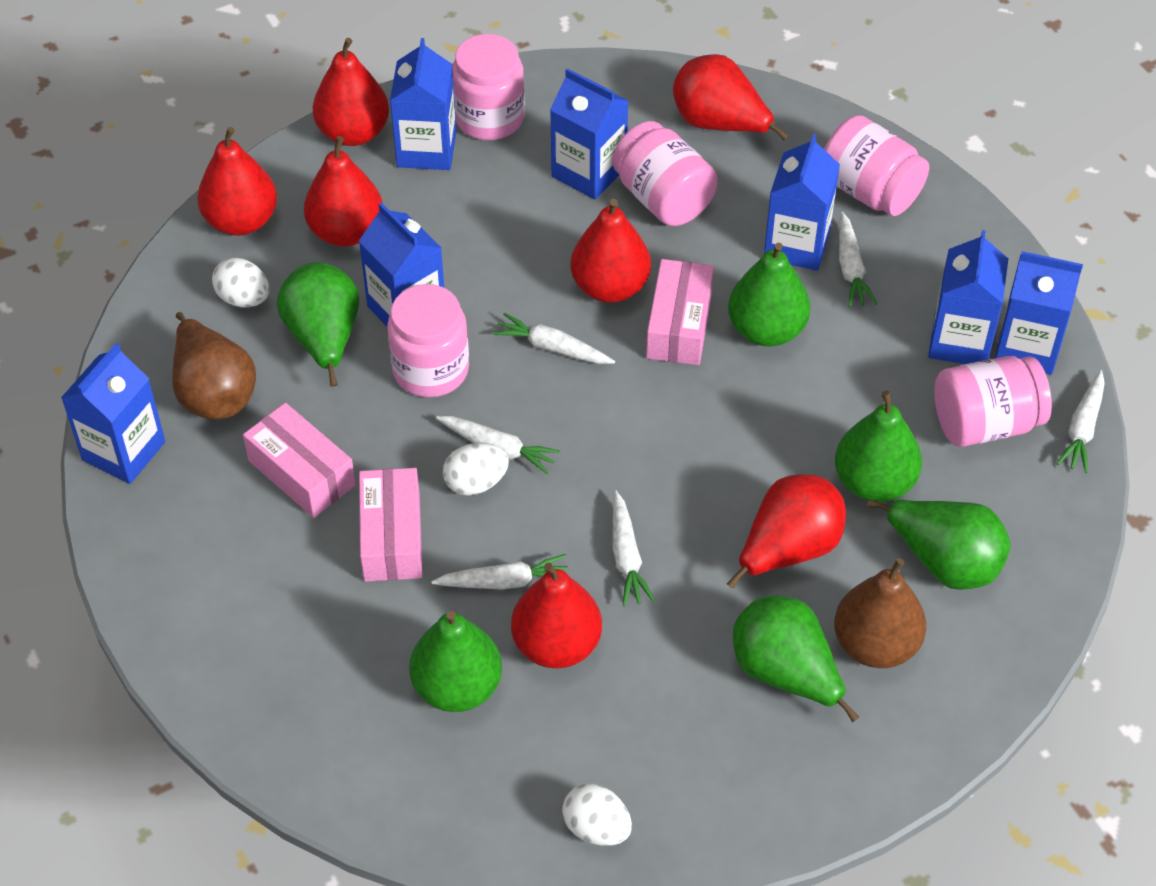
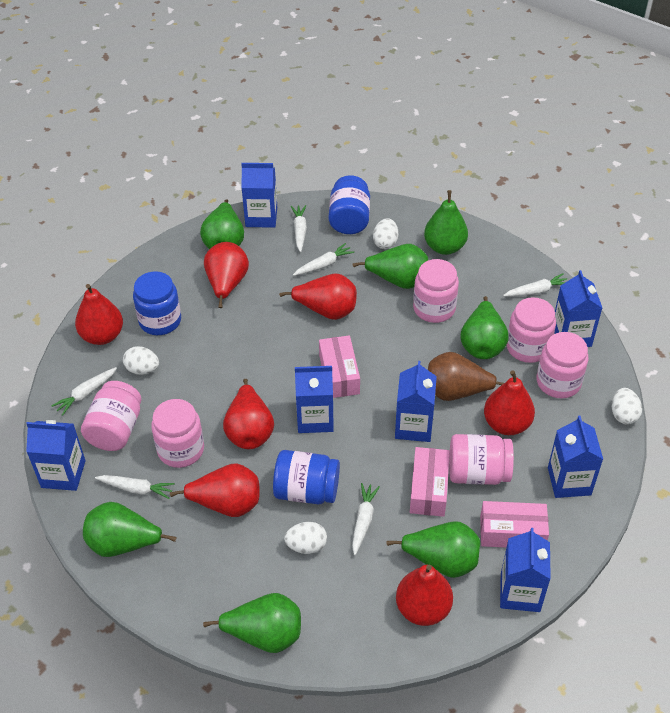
blue jar: none = 0 -> [133,271,181,335] [273,450,340,504] [329,175,370,234] = 3
brown pear: [172,312,256,420] [834,558,926,668] = 2 -> [428,352,504,401] = 1
green pear: [277,262,359,387] [409,611,502,712] [728,243,811,346] [733,595,859,722] [835,390,922,502] [867,500,1011,590] = 6 -> [83,502,177,557] [200,199,244,249] [203,593,301,653] [353,244,428,289] [386,521,480,578] [424,190,468,255] [460,296,508,359] = 7
pink jar: [387,284,469,397] [452,34,525,140] [612,121,718,226] [824,115,929,216] [934,356,1052,447] = 5 -> [81,381,142,451] [151,399,204,468] [413,259,459,323] [449,434,514,485] [507,297,556,363] [537,332,588,398] = 6
white egg: [212,258,270,307] [443,443,509,496] [562,784,632,846] = 3 -> [123,346,159,375] [284,522,327,554] [373,218,398,249] [612,388,642,425] = 4

